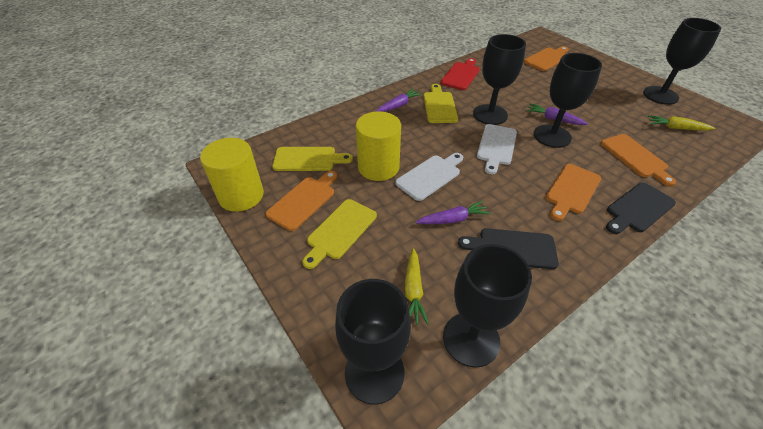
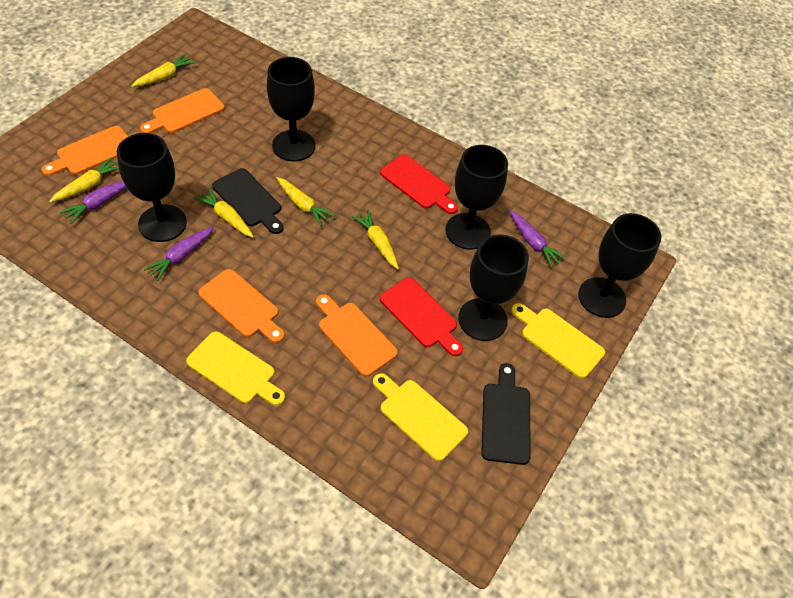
red cutting board: [440,58,480,90] = 1 -> [380,154,458,214] [380,277,463,356] = 2
white cutting board: [395,153,463,201] [477,124,517,174] = 2 -> none = 0
yellow carrot: [405,248,429,325] [648,115,716,131] = 2 -> [49,157,119,203] [131,54,195,87] [194,188,254,238] [277,177,335,226] [352,209,399,269] = 5
yellow cylinder: [200,138,264,212] [356,111,401,181] = 2 -> none = 0

